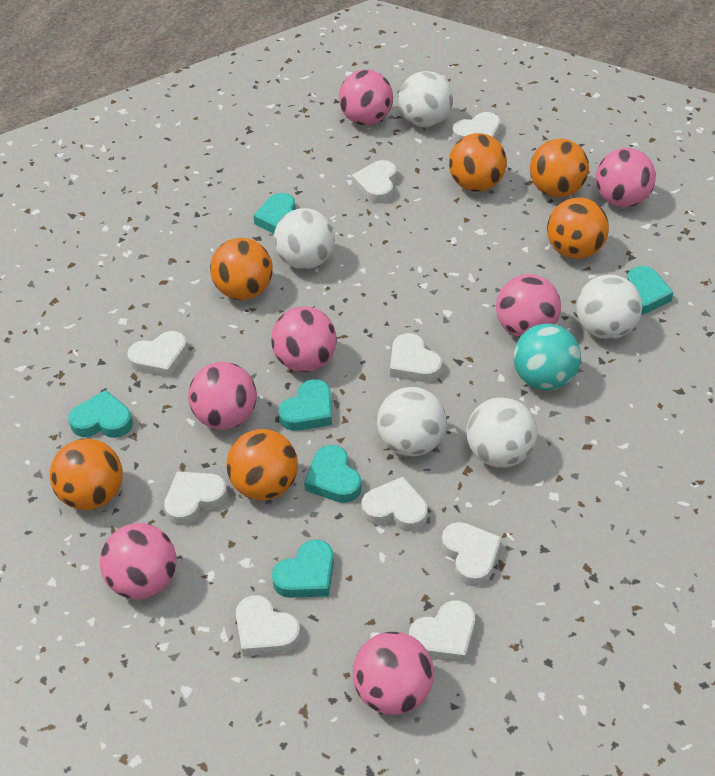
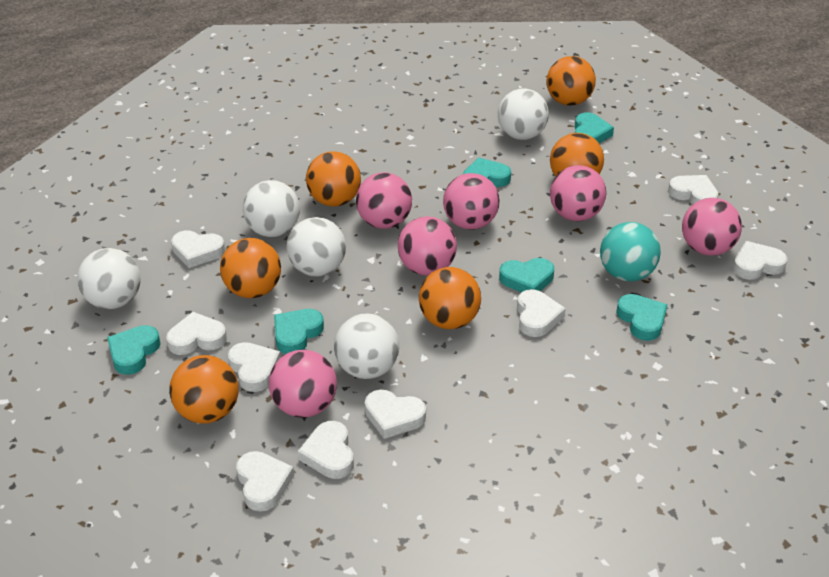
pink ball: [100,523,177,599] [188,362,257,430] [271,306,337,372] [339,70,393,125] [353,632,434,715] [496,274,561,338] [596,148,656,207] = 7 -> [269,350,337,418] [356,172,412,229] [398,216,457,276] [443,173,499,230] [550,165,606,221] [682,198,742,256] = 6

